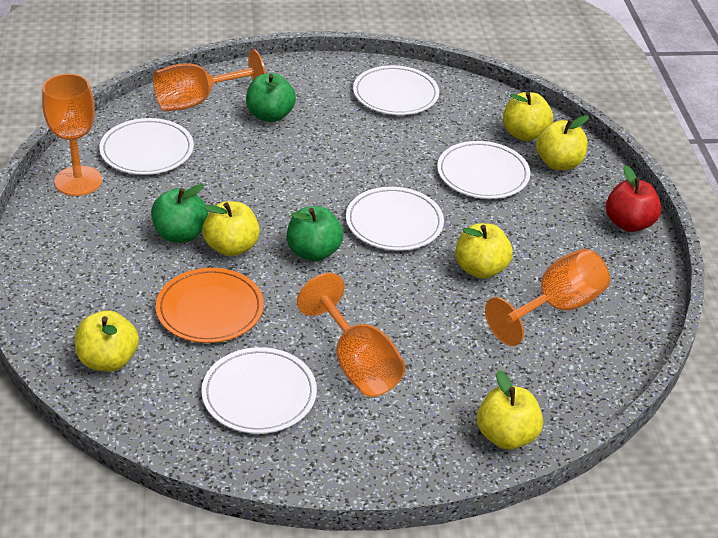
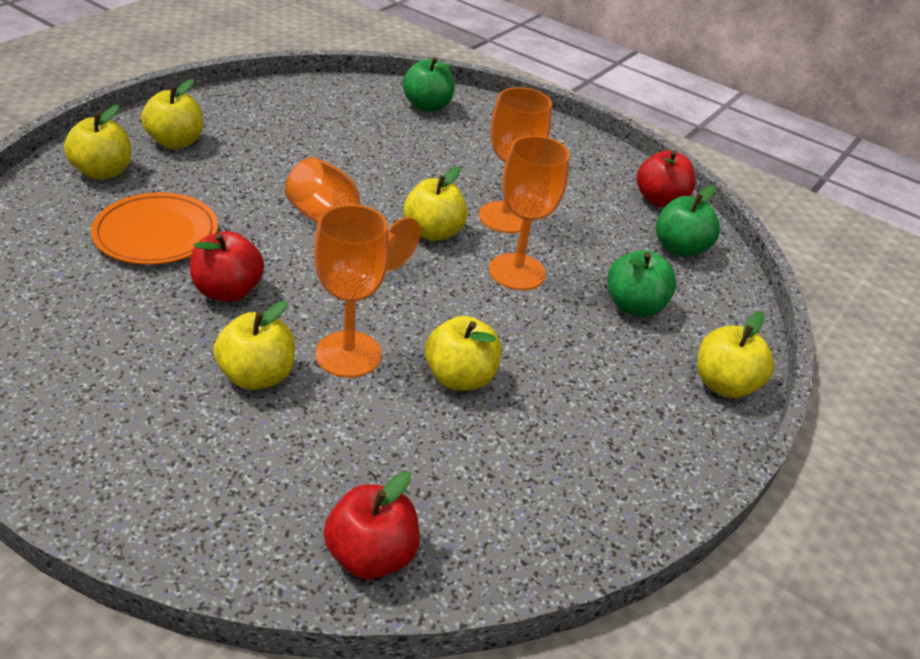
red apple: [606,165,662,232] = 1 -> [190,231,264,302] [324,472,420,579] [637,150,695,207] = 3
white plate: [99,118,194,175] [201,347,317,434] [346,187,444,251] [353,65,439,115] [437,141,530,199] = 5 -> none = 0

